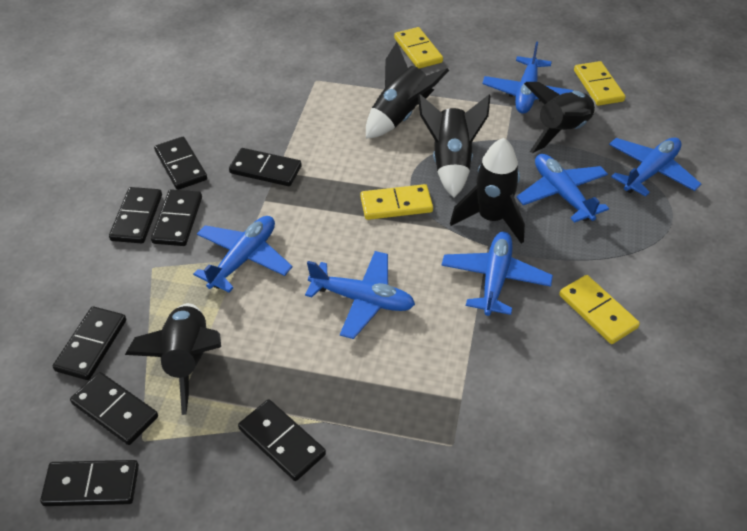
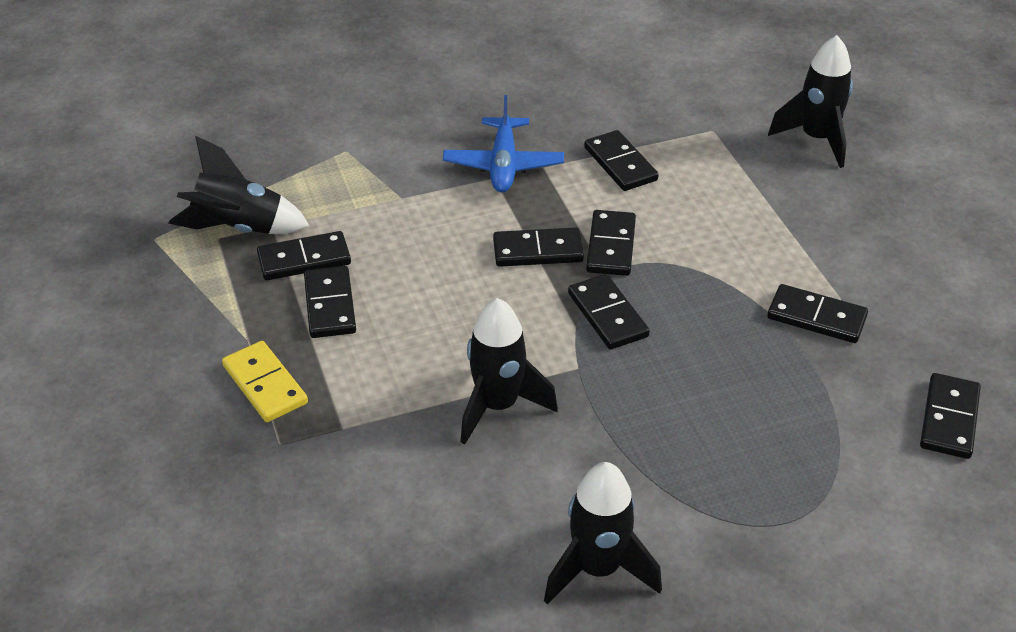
black rocket: [125,303,221,415] [366,42,449,139] [418,94,490,198] [450,138,525,244] [524,82,596,153] = 5 -> [169,136,310,234] [461,298,558,444] [544,462,662,605] [768,35,853,168] = 4
blue plane: [193,216,292,293] [305,251,415,339] [441,232,553,316] [482,41,574,114] [516,154,609,223] [609,138,701,197] = 6 -> [443,95,564,192] = 1
yellow domino: [360,184,433,220] [394,27,443,69] [559,275,640,344] [574,61,625,106] = 4 -> [222,341,308,422] = 1

